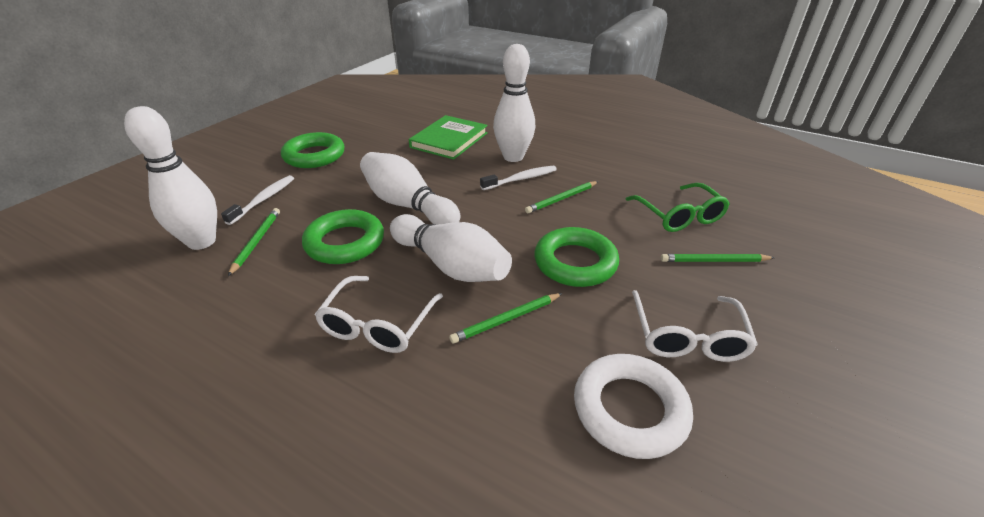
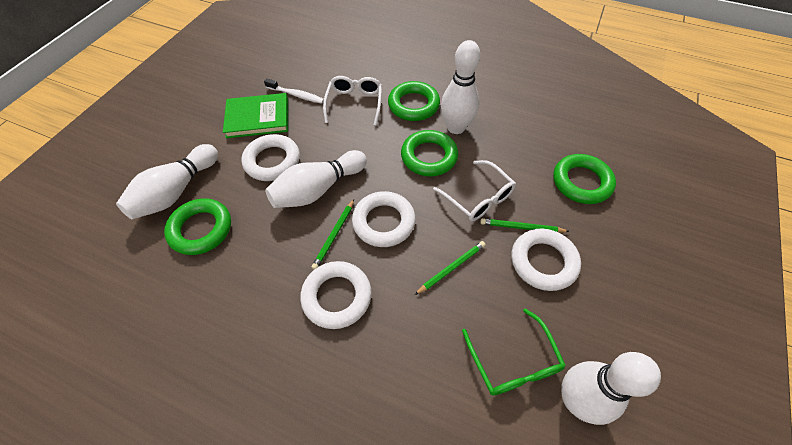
green pencil: [228,208,280,276] [449,293,563,343] [525,181,598,214] [661,254,774,262] = 4 -> [311,199,354,270] [415,241,486,295] [480,218,570,233] = 3
green ring: [281,132,345,168] [302,209,384,264] [534,227,619,287] = 3 -> [164,198,231,255] [388,81,440,121] [401,130,458,176] [553,154,616,204] = 4
white ring: [574,354,693,459] = 1 -> [242,134,300,181] [300,261,372,329] [352,191,416,247] [512,229,581,291] = 4
white toothbrush: [221,175,294,225] [480,166,557,190] = 2 -> [264,78,324,104] = 1

